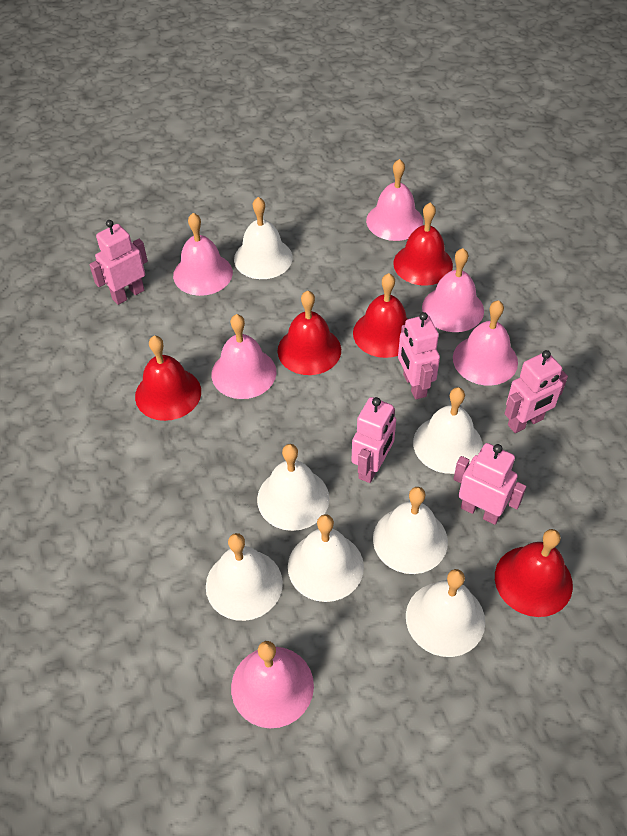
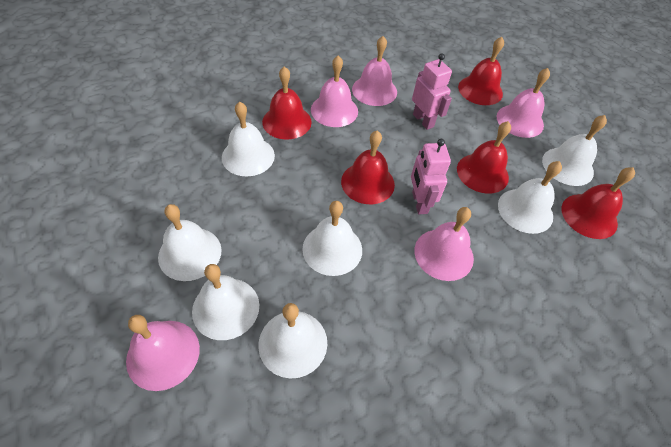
pink bell: [173,213,233,296] [212,314,276,399] [231,641,314,728] [366,159,423,241] [422,248,484,332] [453,300,518,386] = 6 -> [126,315,200,391] [311,55,358,127] [352,36,397,106] [414,207,474,281] [497,68,550,138] = 5
pink robot: [89,220,148,305] [351,397,396,483] [398,312,440,399] [454,443,526,525] [505,350,568,433] = 5 -> [411,139,451,214] [412,53,452,130] = 2

